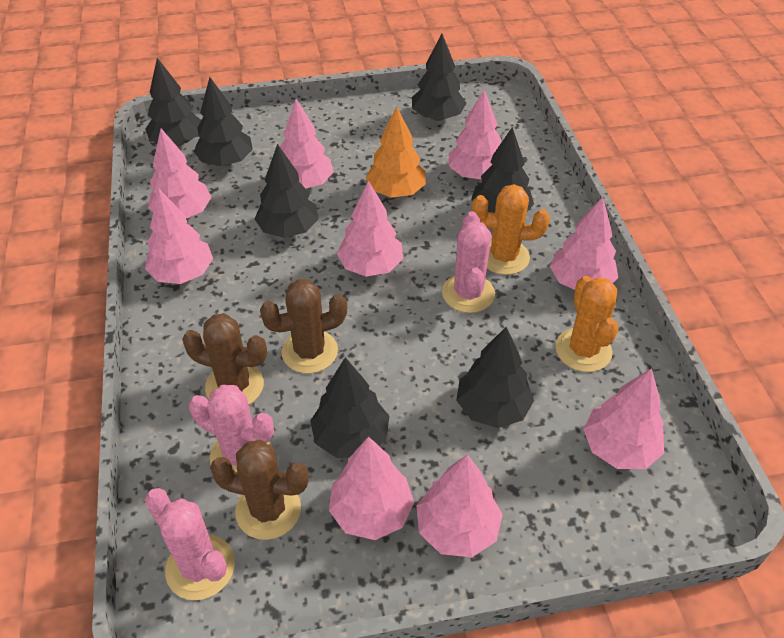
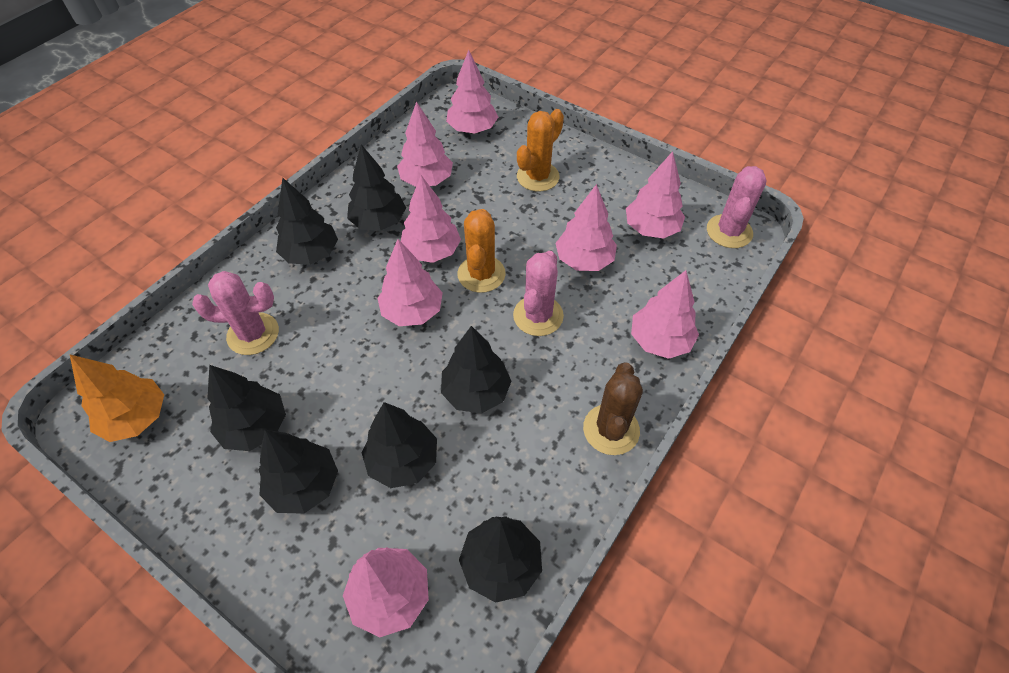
brown cactus: [182,314,267,405] [210,440,309,540] [260,279,347,374] = 3 -> [583,362,643,455] = 1
pink tree: [145,189,213,284] [148,129,212,218] [280,99,334,189] [329,436,414,540] [337,181,403,277] [416,454,503,557] [449,90,501,180] [550,197,618,290] [583,368,664,469] = 9 -> [343,547,429,637] [378,239,443,326] [397,101,453,187] [401,175,461,263] [446,50,498,134] [555,184,617,271] [626,151,685,239] [631,270,699,359] = 8

